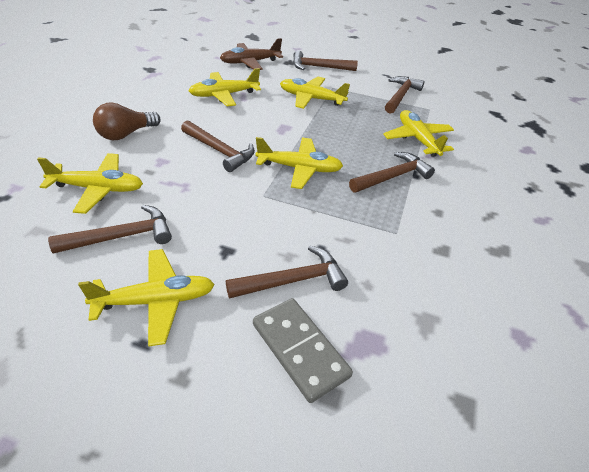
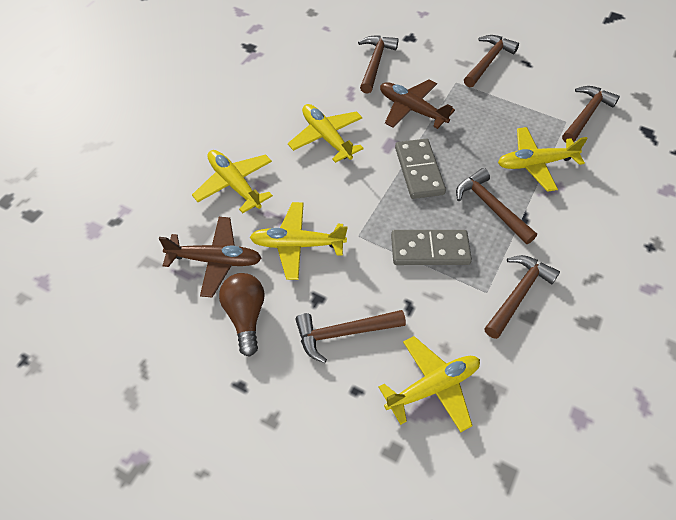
brown plane: [220,38,283,70] = 1 -> [159,217,262,297] [380,79,455,129] = 2
grey domino: [253,298,353,403] = 1 -> [391,230,472,265] [395,139,446,199] = 2
yellow plane: [37,153,143,214] [78,249,215,346] [189,68,261,106] [255,137,343,189] [280,77,350,109] [383,110,454,157] = 6 -> [192,150,273,213] [250,202,347,280] [288,104,364,163] [378,336,480,432] [498,127,588,192] = 5

